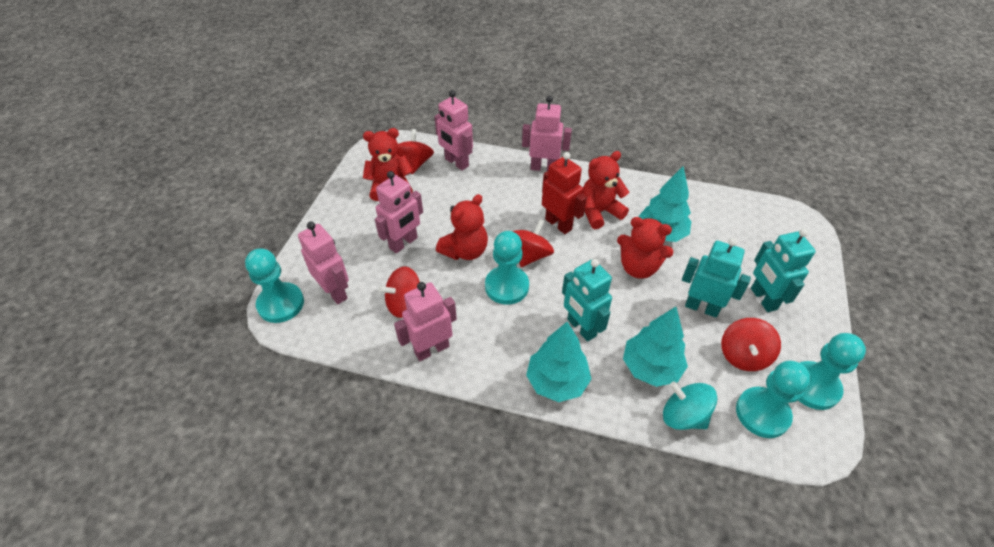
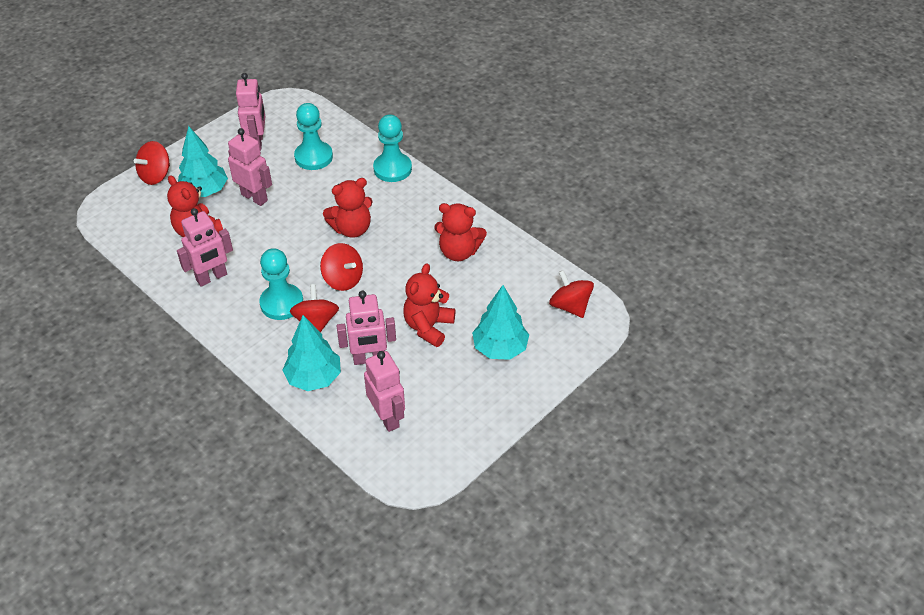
red robot: [542,152,587,234] = 1 -> none = 0
turquoise pawn: [245,248,304,323] [485,231,529,305] [736,361,811,438] [798,333,866,410] = 4 -> [259,248,303,320] [294,103,333,170] [373,114,412,182] = 3
turquoise robot: [562,259,612,342] [682,238,751,318] [751,229,816,312] = 3 -> none = 0
turquoise spinning top: [663,381,717,430] = 1 -> none = 0

